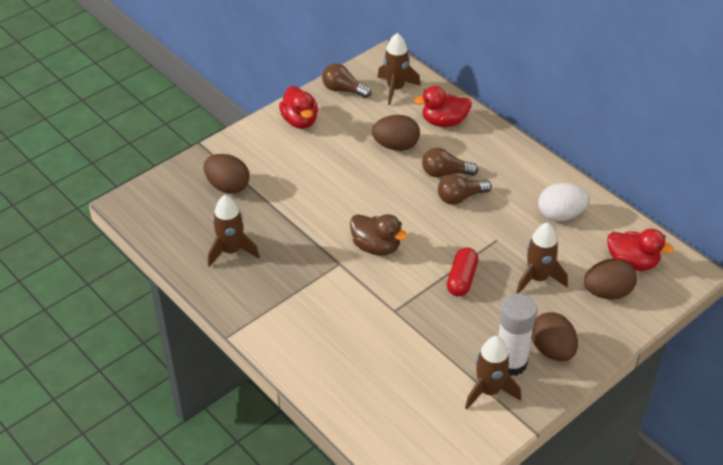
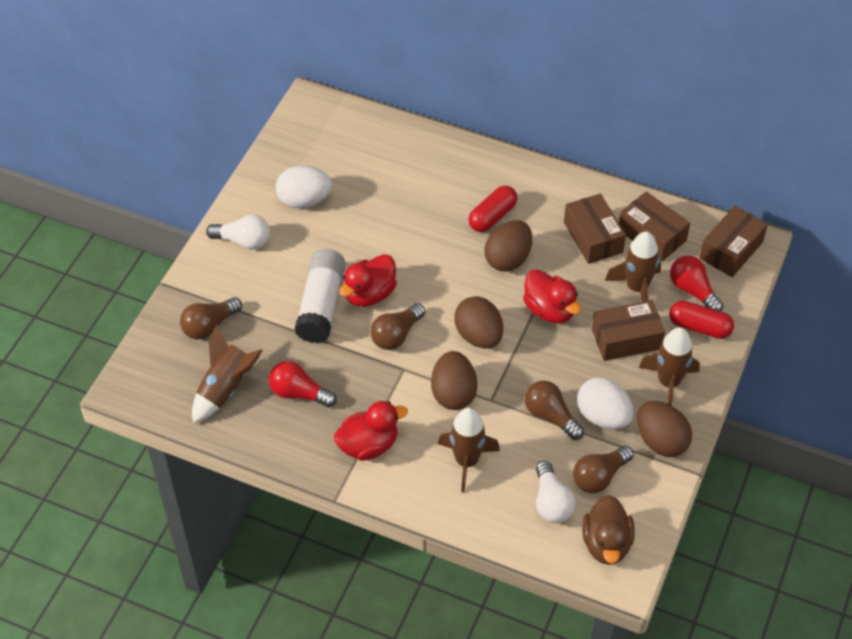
brown box: none = 0 -> [564,193,626,264] [592,300,665,361] [619,191,690,262] [699,206,768,277] = 4
brown light bulb: [322,63,372,98] [422,148,479,177] [438,174,492,205] = 3 -> [180,297,242,340] [370,303,425,350] [525,381,584,440] [573,445,634,493] = 4
red capsule: [447,247,478,297] = 1 -> [468,185,517,232] [669,301,734,339] = 2
red light bulb: none = 0 -> [269,361,337,407] [670,256,723,311] = 2
white egg: [538,183,589,221] = 1 -> [276,166,332,208] [577,377,634,429] = 2
white light bulb: none = 0 -> [206,215,270,249] [536,461,576,523] = 2

